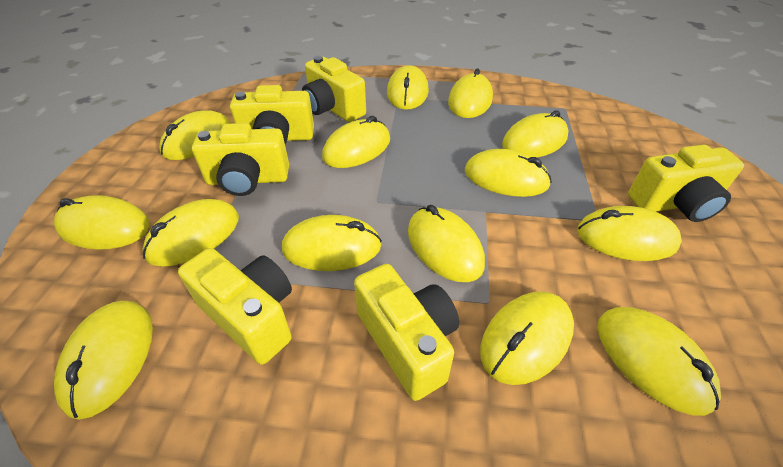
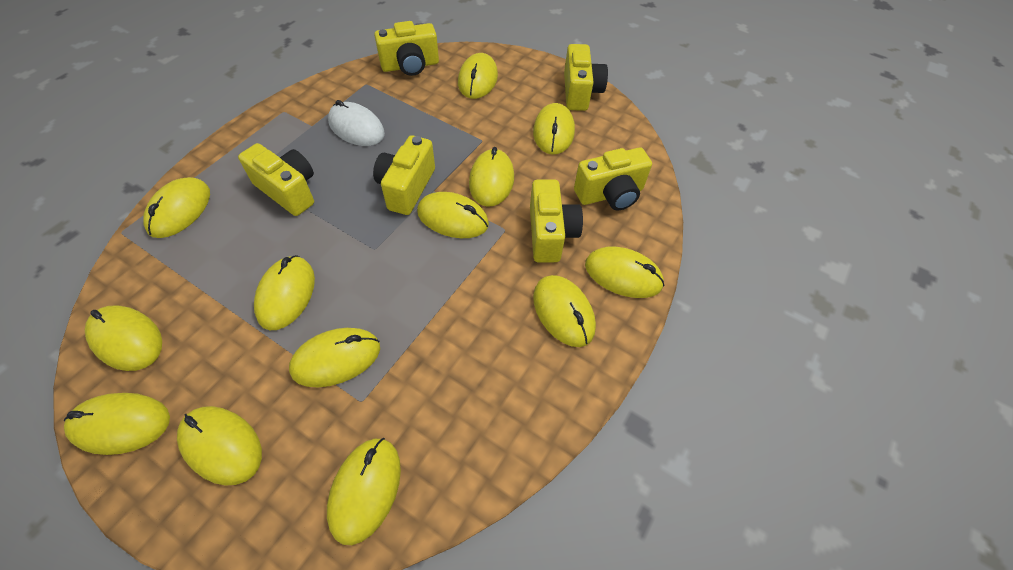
white mouse: none = 0 -> [328,100,385,146] = 1
yellow mouse: [54,195,150,250] [54,301,153,420] [142,199,239,267] [159,110,231,160] [282,215,382,271] [322,116,390,168] [387,65,429,110] [408,205,485,282] [448,69,493,118] [465,149,552,197] [480,291,574,385] [502,110,568,158] [577,206,682,261] [597,307,721,416] = 14 -> [64,393,170,455] [85,305,162,371] [143,177,210,238] [177,406,262,486] [254,255,315,330] [289,328,380,387] [327,438,401,545] [417,192,489,238] [458,53,498,99] [469,147,514,207] [533,103,575,154] [533,275,596,347] [585,247,664,298] = 13

